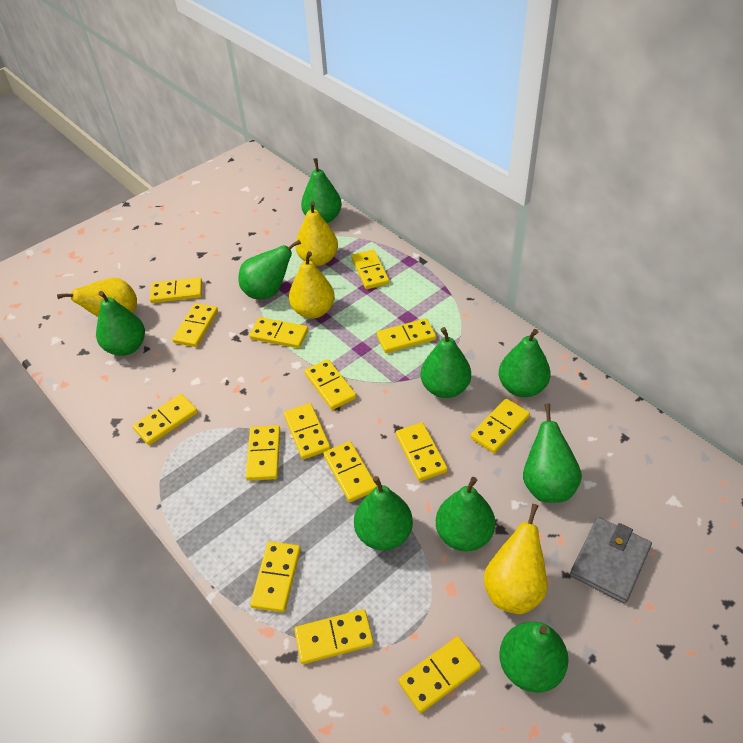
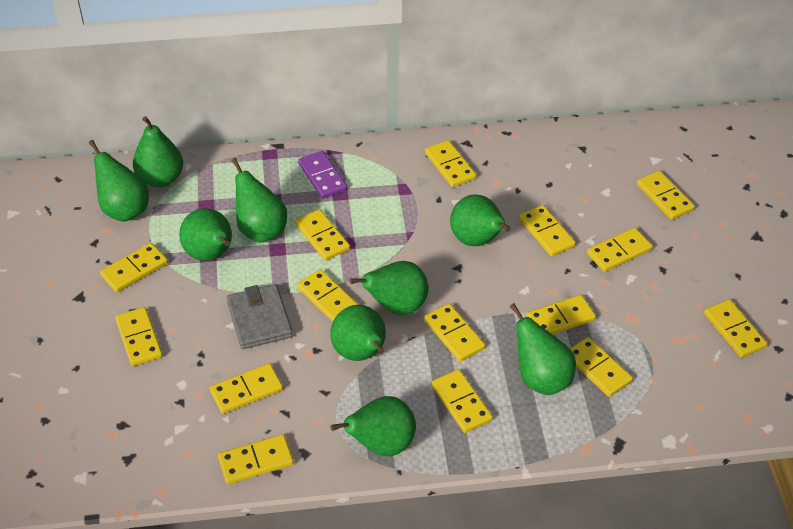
purple domino: none = 0 -> [298,151,347,199] = 1
yellow pear: [57,278,137,317] [289,251,335,319] [295,201,338,266] [484,504,548,614] = 4 -> none = 0

